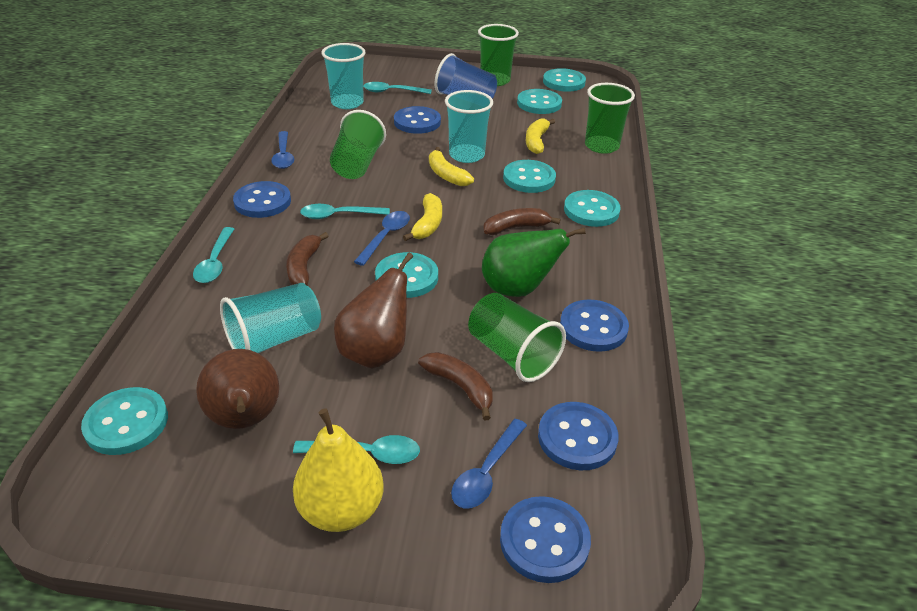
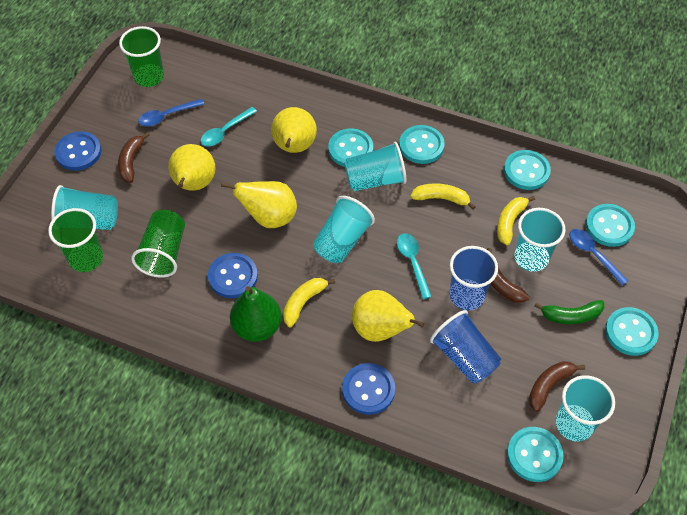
blue button: [233,181,291,218] [394,106,441,134] [500,496,591,583] [538,402,619,470] [560,299,629,352] = 5 -> [54,132,101,171] [208,253,258,298] [342,363,395,415] = 3
blue cup: [434,53,497,99] = 1 -> [430,310,501,383] [449,246,498,310] = 2
blue spoon: [271,131,294,169] [354,211,410,266] [451,419,527,509] = 3 -> [138,99,204,126] [569,229,629,286] = 2
brown pear: [196,349,279,429] [334,253,413,368] = 2 -> none = 0
green banana: none = 0 -> [534,300,604,324] = 1
green cup: [330,110,386,179] [468,293,566,382] [478,24,519,86] [585,83,635,154] = 4 -> [48,208,103,272] [119,26,164,87] [131,210,185,278] = 3
turquoise cup: [220,283,321,353] [321,43,366,109] [445,90,493,163] = 3 -> [51,185,118,230] [313,196,375,263] [344,142,407,191] [514,208,565,272] [556,375,615,442] = 5
turquoise spoon: [193,227,234,283] [293,435,420,464] [300,204,390,219] [363,82,432,94] = 4 -> [201,107,257,146] [397,233,432,299] = 2
yellow pear: [293,408,383,532] = 1 -> [168,144,216,191] [221,181,297,228] [271,107,317,153] [352,290,424,342] = 4

